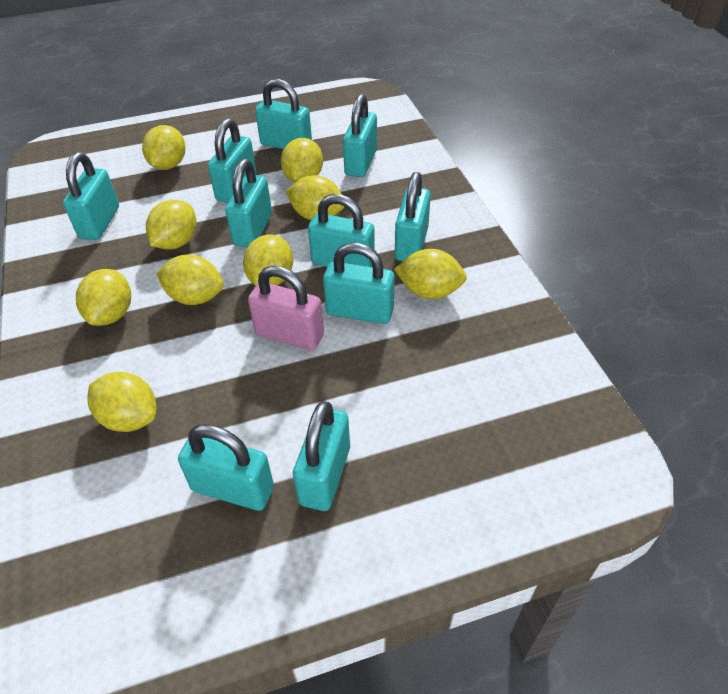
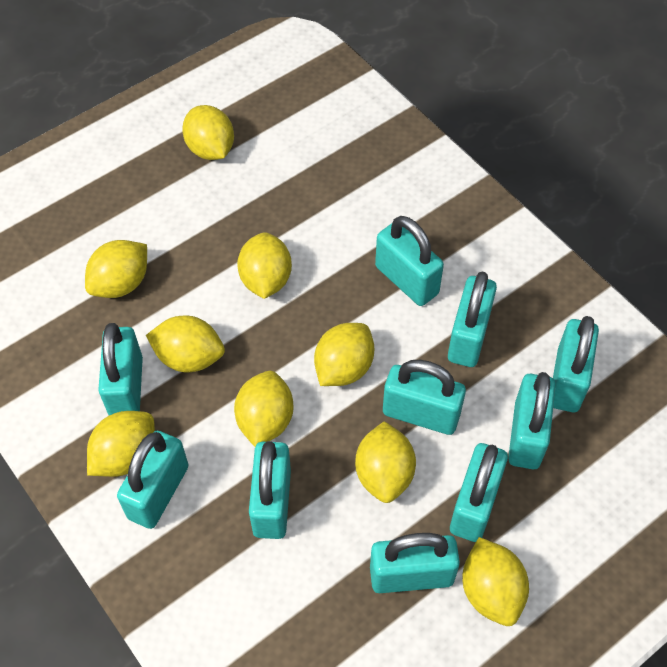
pink padlock: [248,266,324,351] = 1 -> none = 0

